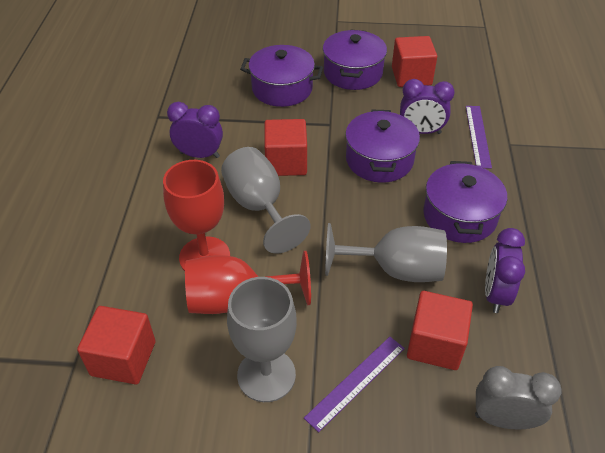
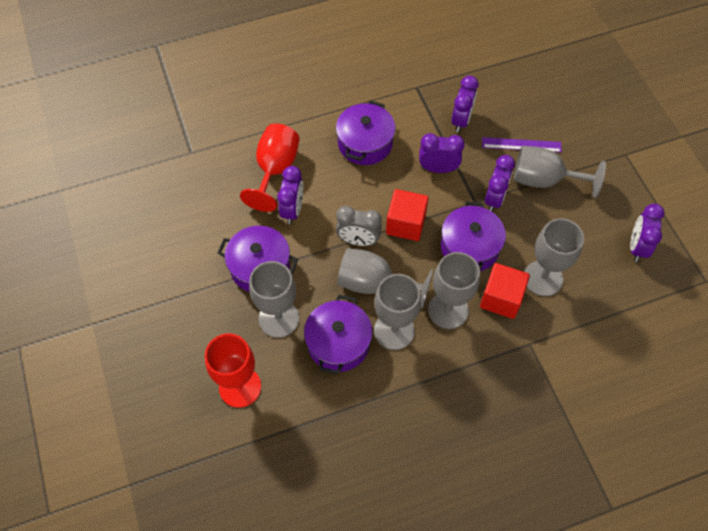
grey goblet: [221,147,310,254] [227,277,297,402] [325,223,447,282] = 3 -> [249,261,299,338] [337,248,433,309] [374,274,421,350] [428,252,480,329] [514,146,606,198] [524,218,584,296] = 6
purple clock: [167,102,223,158] [400,79,455,134] [485,228,525,313] = 3 -> [277,166,303,224] [419,133,465,173] [451,76,478,133] [485,155,515,211] [630,204,665,262] = 5
purple ruler: [304,337,405,432] [466,106,492,169] = 2 -> [482,137,562,152] = 1
red cube: [77,306,156,385] [264,119,307,176] [392,36,437,87] [407,291,473,370] = 4 -> [386,189,428,241] [480,263,530,319] = 2

